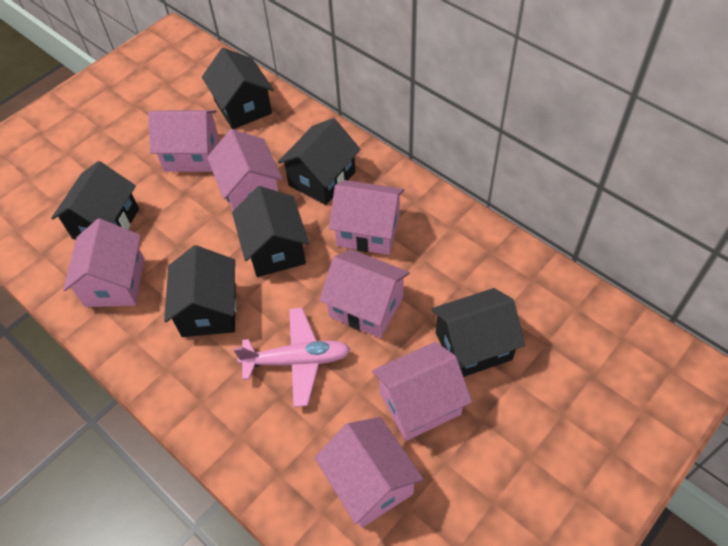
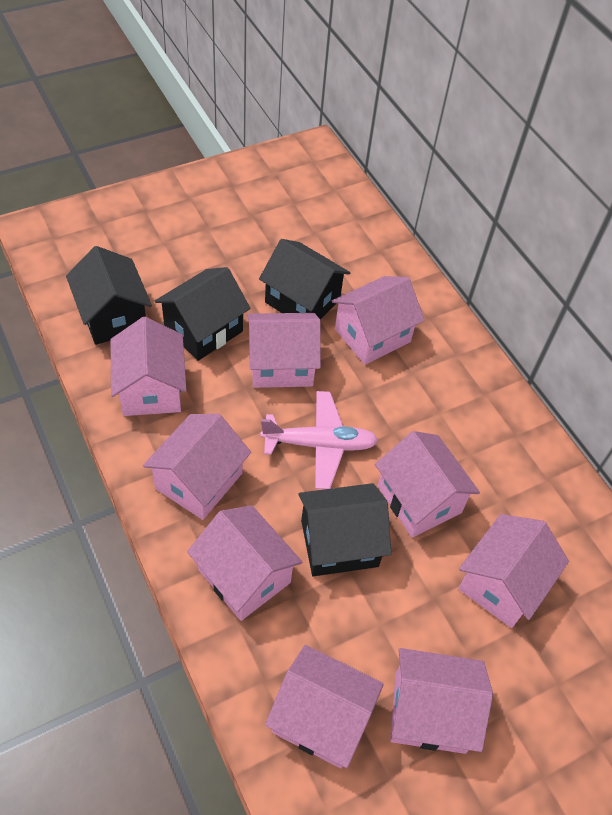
black house: [51,161,139,240] [164,245,237,337] [202,48,274,129] [232,186,309,277] [277,118,361,205] [431,288,525,377] = 6 -> [66,246,152,345] [155,267,251,361] [259,239,350,320] [298,483,392,576] = 4
pink house: [63,219,144,307] [148,110,219,172] [207,129,283,211] [315,417,424,528] [319,249,410,338] [329,180,404,255] [372,342,472,441] = 7 -> [111,317,186,416] [143,414,251,520] [187,505,302,621] [247,313,321,388] [265,645,384,768] [332,276,424,365] [375,431,480,538] [390,648,493,754] [458,514,569,628] = 9

